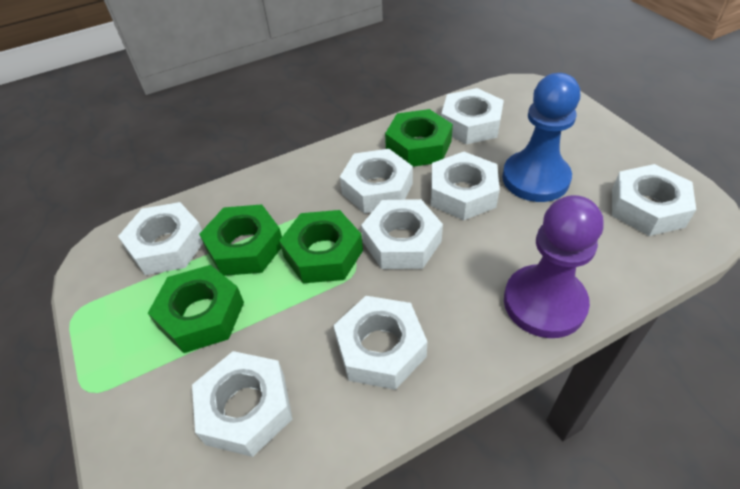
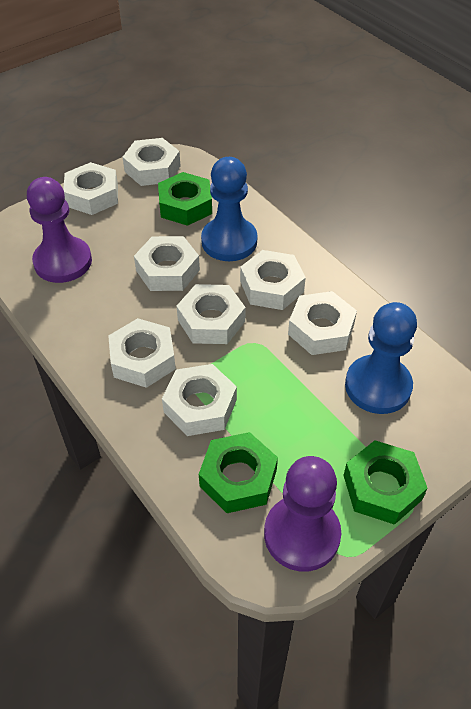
blue pawn: [502,73,580,202] = 1 -> [201,157,258,261] [345,302,417,414] = 2
green nut: [148,265,244,353] [199,204,282,276] [279,210,363,283] [385,109,453,167] = 4 -> [158,172,212,226] [199,432,278,513] [343,440,427,525] = 3
purple pawn: [504,195,603,338] = 1 -> [27,177,92,283] [264,456,341,572] = 2

